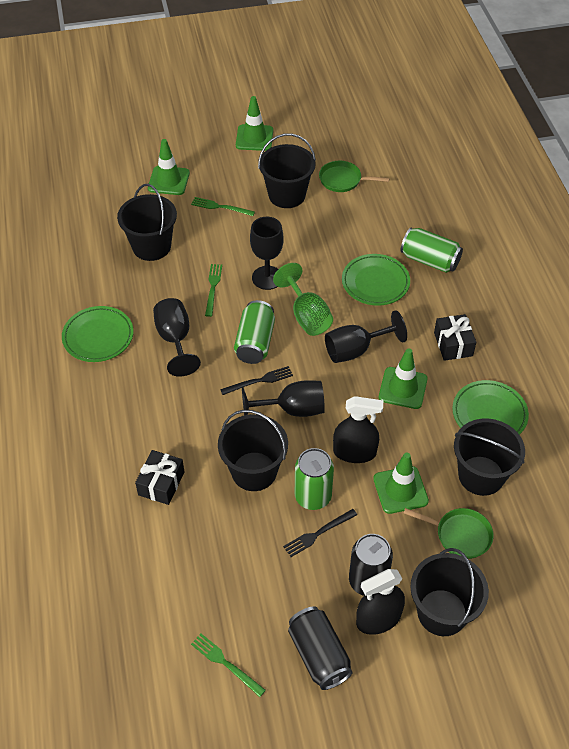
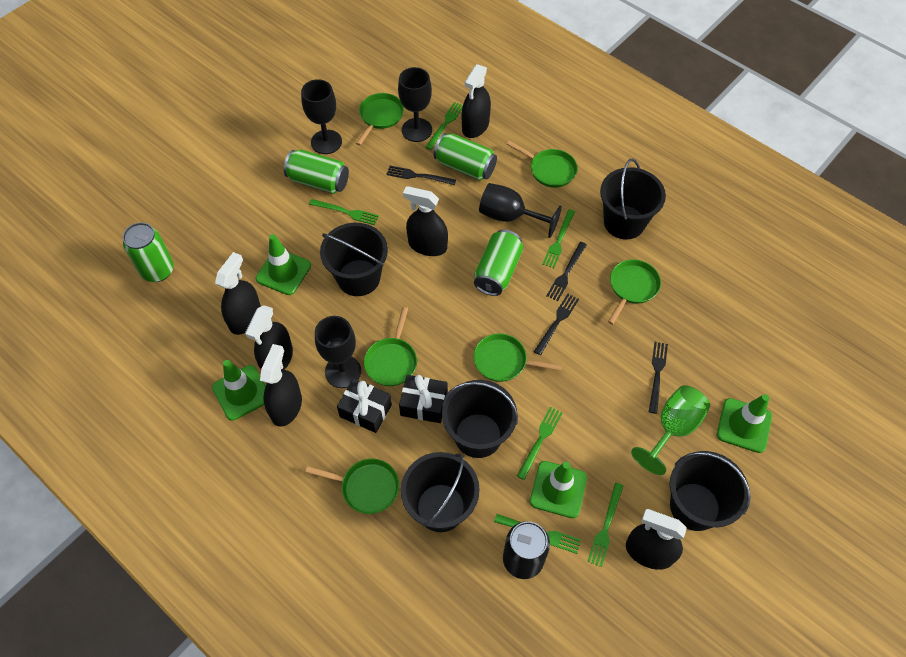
black can: [288,606,353,690] [349,534,393,596] = 2 -> [503,521,550,579] = 1
black fork: [220,366,293,395] [283,509,357,557] = 2 -> [386,166,456,185] [534,294,579,355] [546,242,587,301] [649,342,668,414] = 4
black spray bottle: [333,396,383,463] [356,569,405,635] = 2 -> [215,252,261,335] [245,305,293,370] [260,344,302,427] [403,186,448,256] [462,64,491,138] [626,509,687,570] = 6
green can: [234,300,275,364] [295,448,334,510] [401,228,463,273] = 3 -> [123,222,174,282] [284,150,349,194] [434,133,497,180] [474,229,523,296] = 4
green fork: [191,197,255,216] [191,634,266,697] [205,264,222,317] = 3 -> [309,199,379,225] [425,102,463,150] [494,514,581,554] [517,407,563,480] [542,209,575,268] [587,483,623,567] = 6
green pan: [319,161,389,192] [404,508,494,559] = 2 -> [305,459,399,514] [356,93,404,146] [364,307,417,386] [473,334,562,382] [507,141,578,188] [608,259,661,325] = 6
green plate: [62,306,133,362] [342,254,410,306] [452,380,529,435] = 3 -> none = 0

